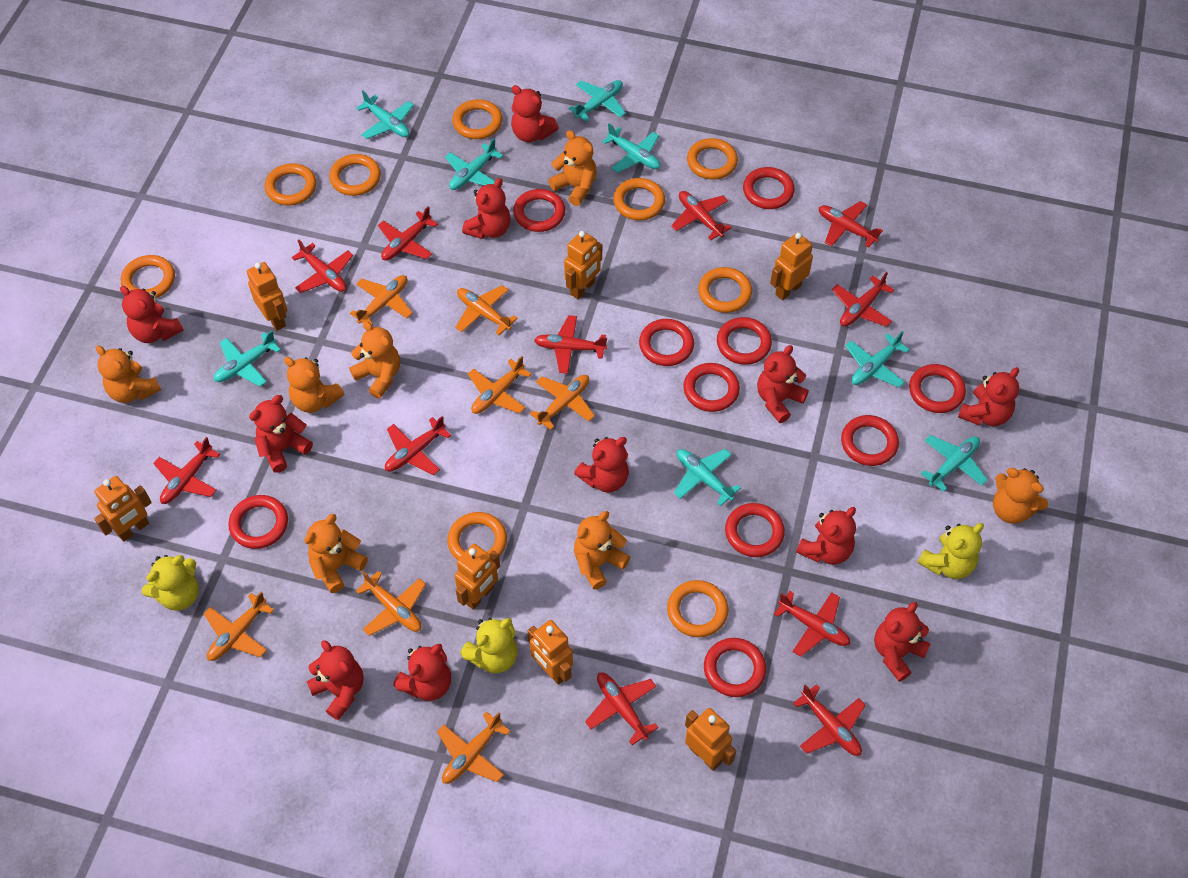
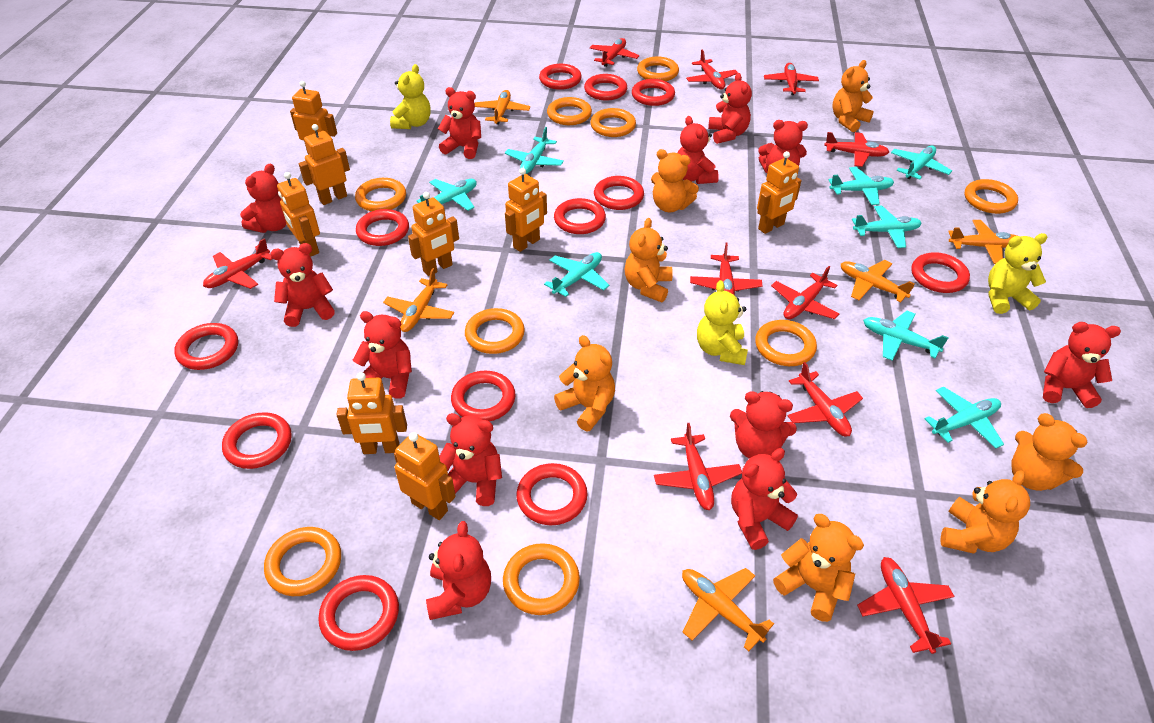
orange plane: [204,592,274,661] [350,275,413,325] [356,571,426,636] [437,711,510,784] [455,285,518,335] [468,356,532,414] [530,375,595,430] = 7 -> [383,268,454,332] [475,90,530,125] [682,568,774,651] [841,260,915,303] [948,220,1017,264] = 5
orange robot: [94,476,152,542] [247,262,287,331] [454,544,500,610] [527,620,573,685] [564,231,602,299] [685,708,736,771] [770,233,813,300] = 7 -> [277,172,320,257] [290,81,337,154] [299,124,350,205] [336,372,407,454] [394,432,456,520] [408,192,459,276] [505,168,547,252] [757,151,801,234] = 8
red plane: [153,437,220,504] [292,239,353,293] [378,207,438,261] [385,416,451,475] [534,315,607,374] [585,673,658,745] [671,191,732,240] [774,591,850,657] [793,684,866,756] [819,201,883,248] [832,272,894,327] = 11 -> [203,238,272,289] [590,38,639,67] [654,423,742,510] [686,50,738,89] [690,243,763,295] [764,63,819,95] [771,266,839,319] [787,362,863,437] [824,132,889,167] [857,557,955,654] = 10
red ring: [228,495,288,549] [513,189,565,232] [639,319,694,366] [684,363,740,412] [704,638,766,697] [717,317,772,365] [725,503,785,557] [743,167,795,209] [841,415,899,466] [909,364,966,413] = 10 -> [174,323,238,370] [222,412,292,469] [318,575,399,651] [356,209,409,246] [451,371,515,421] [516,463,587,525] [539,64,582,90] [554,198,606,234] [584,74,627,101] [594,176,644,210] [632,79,675,106] [911,252,970,293] = 12
red teddy bear: [120,286,184,343] [249,395,313,473] [306,640,363,720] [393,644,451,701] [462,178,511,239] [511,85,559,142] [574,437,629,493] [757,345,809,423] [796,507,856,565] [874,602,930,682] [958,367,1019,426] = 11 -> [240,164,287,233] [270,243,335,327] [353,311,412,398] [426,521,491,620] [438,87,481,159] [439,413,502,506] [677,116,719,184] [708,73,752,144] [730,391,797,459] [731,448,798,550] [758,120,808,173] [1043,322,1121,408] = 12

